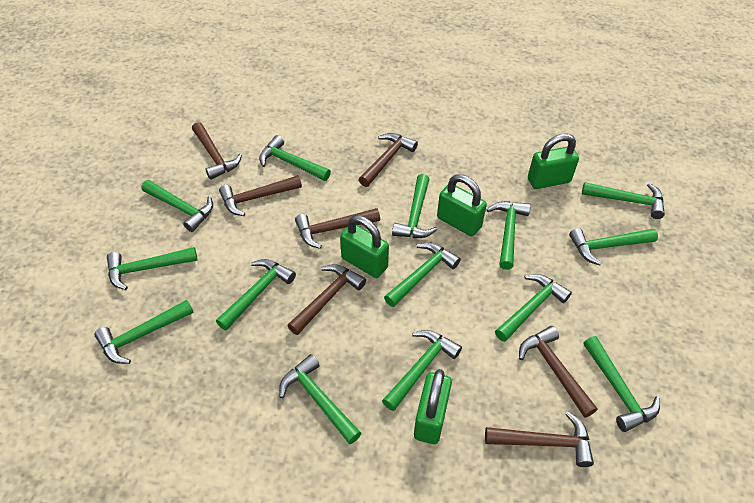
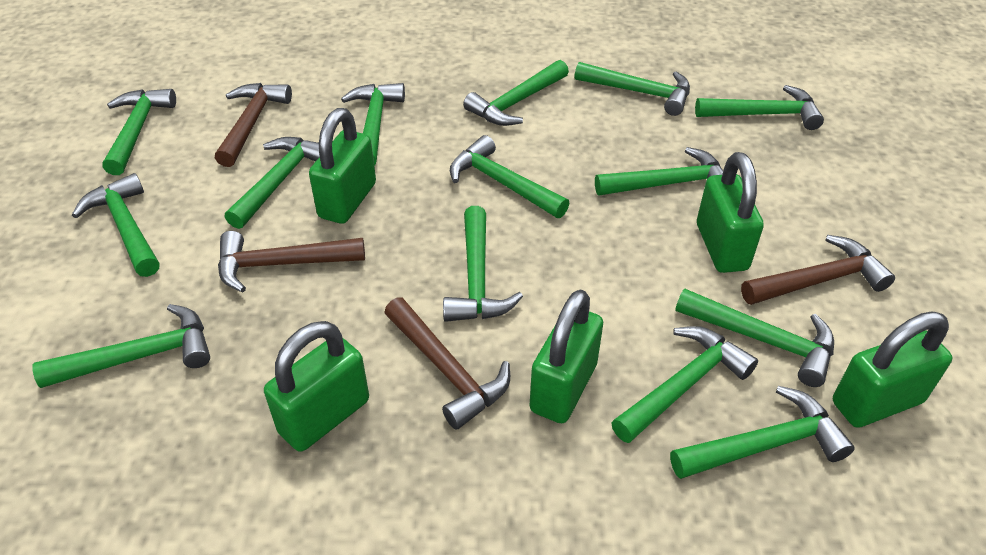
brown hammer: [192,122,242,180] [219,175,302,216] [287,264,366,335] [295,208,380,249] [359,133,418,187] [485,412,594,467] [519,326,598,418] = 7 -> [215,83,292,167] [218,231,365,293] [384,297,510,429] [741,235,895,305] = 4
green padlock: [340,215,389,278] [414,369,452,444] [437,174,487,236] [528,134,579,189] = 4 -> [264,321,369,452] [309,108,376,224] [530,289,603,423] [697,152,764,273] [833,311,952,428] = 5

